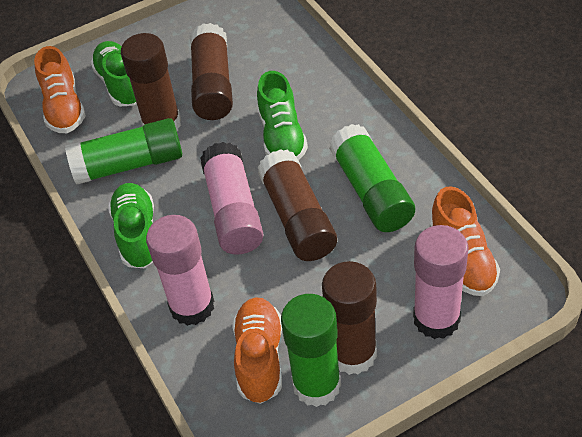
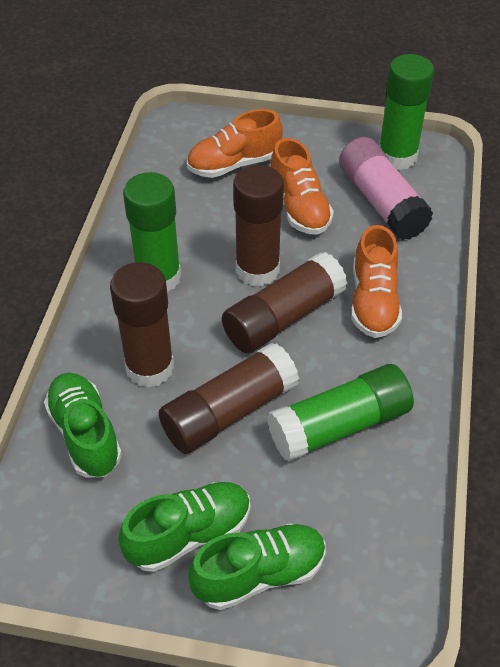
pink glue stick: [146,215,214,326] [200,142,263,255] [413,225,469,339] = 3 -> [339,137,433,240] = 1

